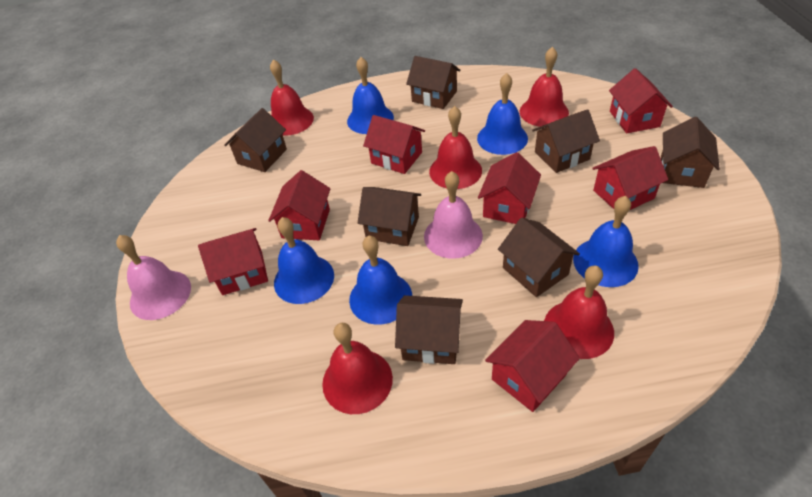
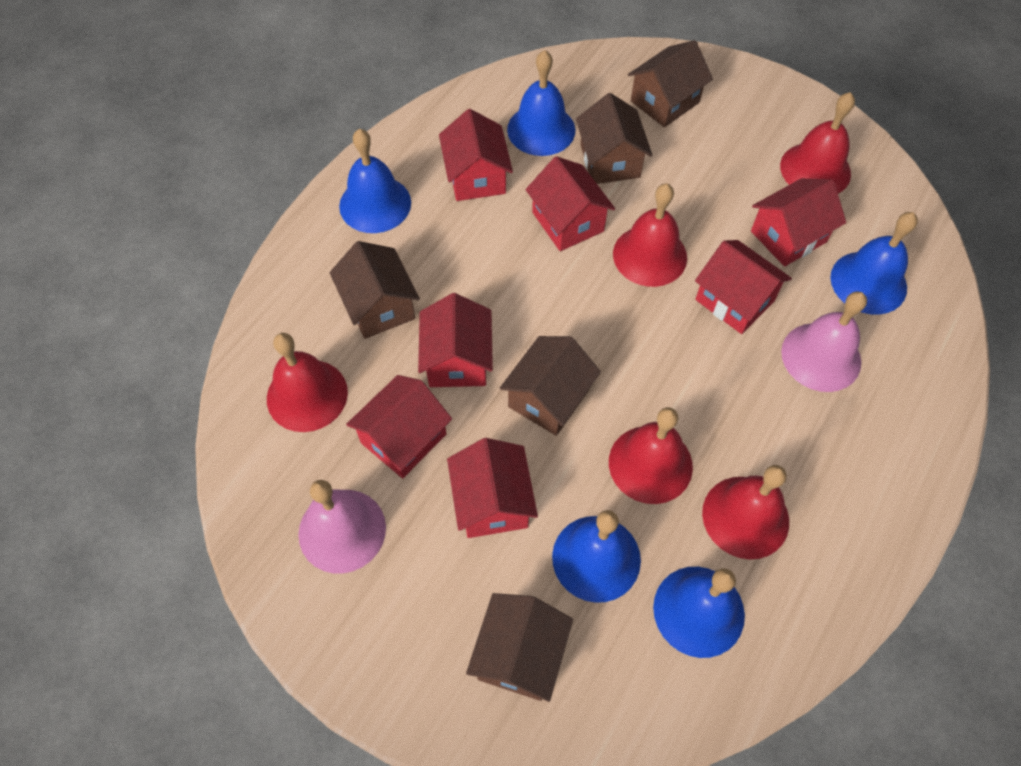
brown house: [224,108,287,172] [358,187,421,246] [395,295,463,364] [406,56,461,109] [498,218,580,297] [532,109,600,173] [661,117,720,188] = 7 -> [330,241,420,339] [466,593,573,702] [500,336,601,436] [576,93,652,184] [628,40,713,127] = 5

